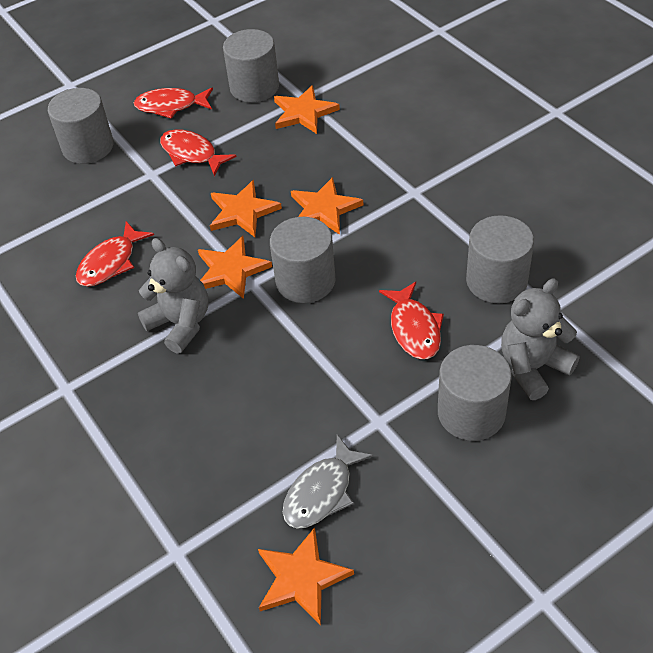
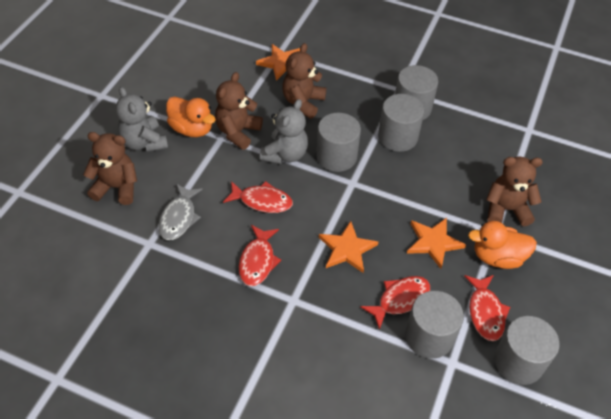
brown teddy bear: none = 0 -> [83,132,137,205] [215,72,263,150] [282,43,326,119] [486,156,543,226] = 4
orange duck: none = 0 -> [166,96,216,137] [468,221,537,269] = 2
orange star: [198,236,272,299] [210,180,282,237] [258,527,354,626] [274,85,340,134] [291,177,363,235] = 5 -> [256,44,300,81] [319,221,378,273] [407,218,466,269] = 3

